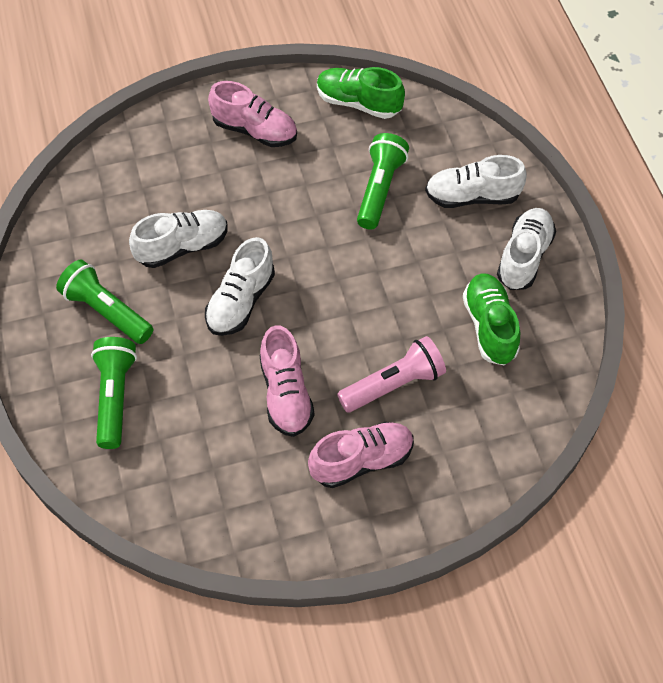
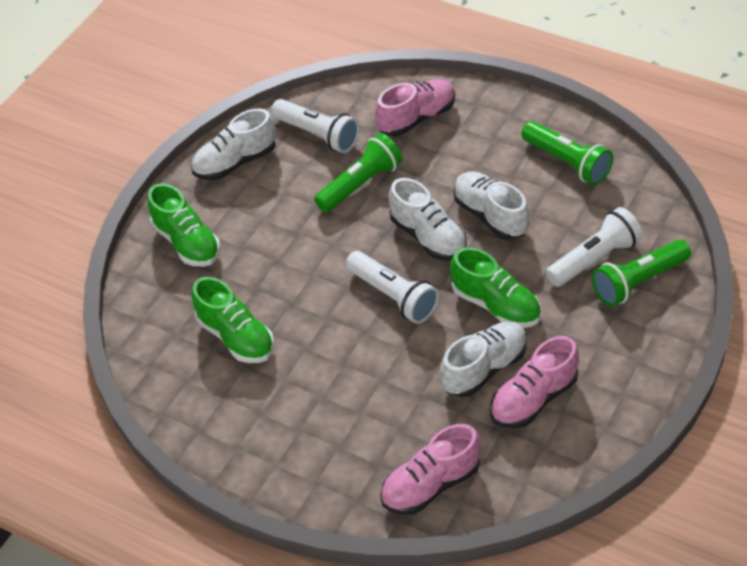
green shoe: [317,67,405,119] [463,273,520,365] = 2 -> [148,183,220,267] [192,277,274,363] [450,247,541,328] = 3
pink flashlight: [337,336,446,413] = 1 -> none = 0
white flashlight: none = 0 -> [271,99,360,153] [346,251,439,324] [546,207,643,287] = 3

